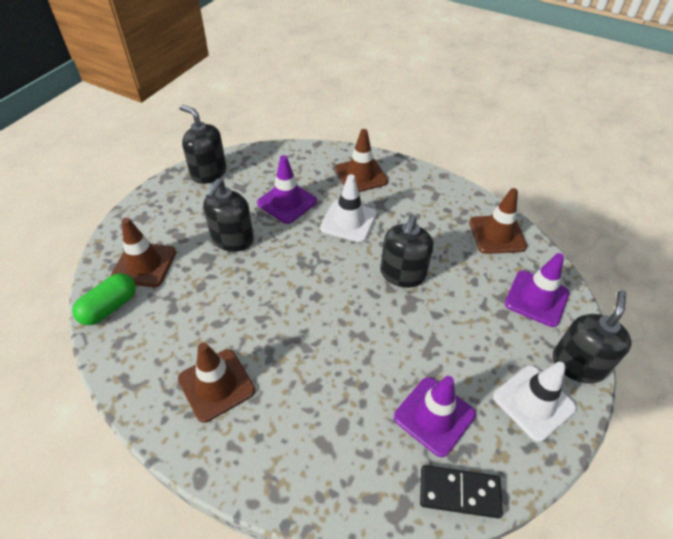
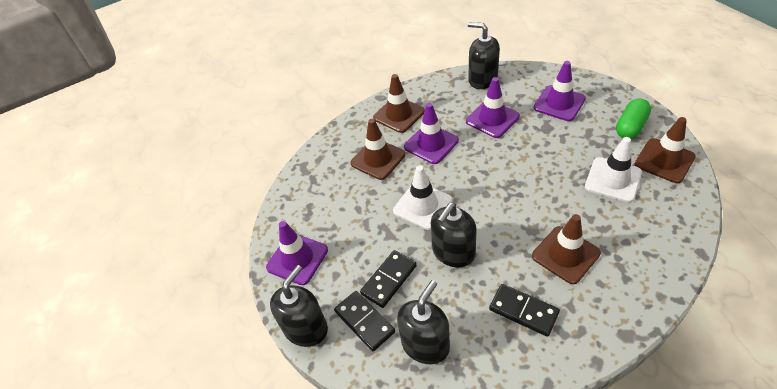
black domino: [420,465,503,519] = 1 -> [334,291,395,351] [360,250,417,308] [489,284,560,337] = 3
purple traffic cone: [257,155,317,224] [394,376,476,457] [505,253,569,327] = 3 -> [266,221,328,285] [404,103,459,164] [466,77,520,138] [534,61,586,121] = 4

